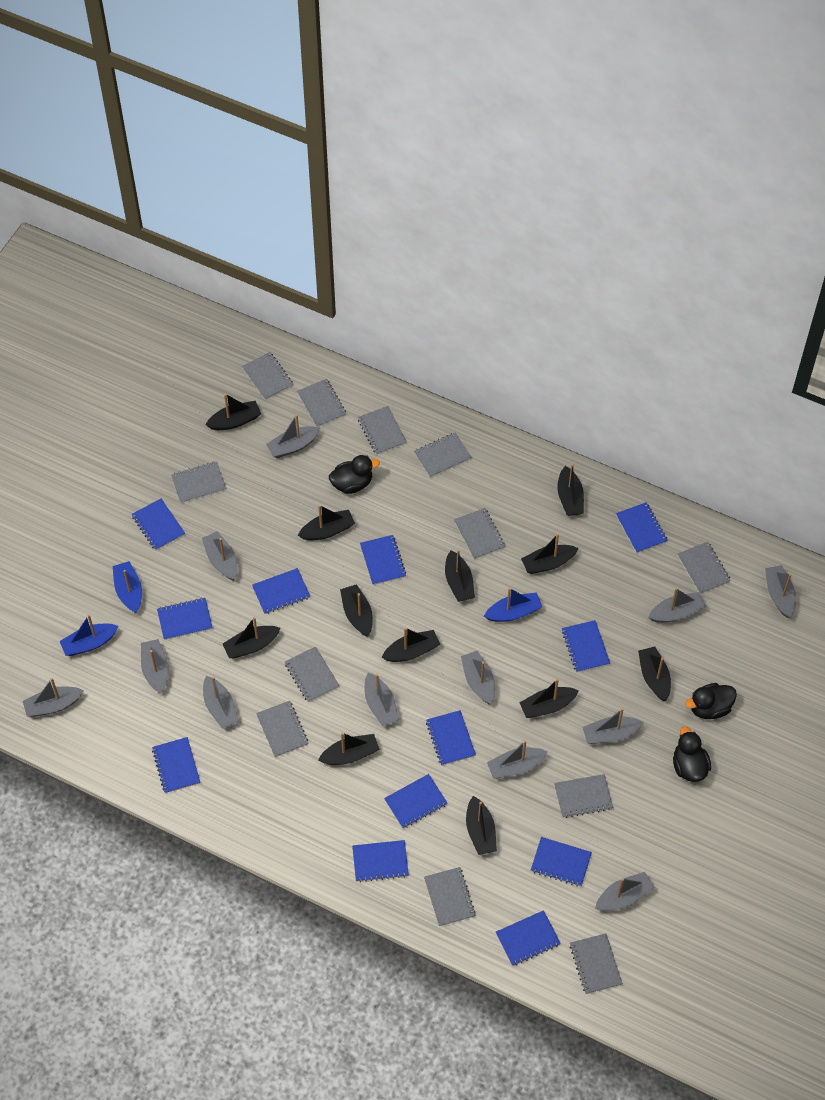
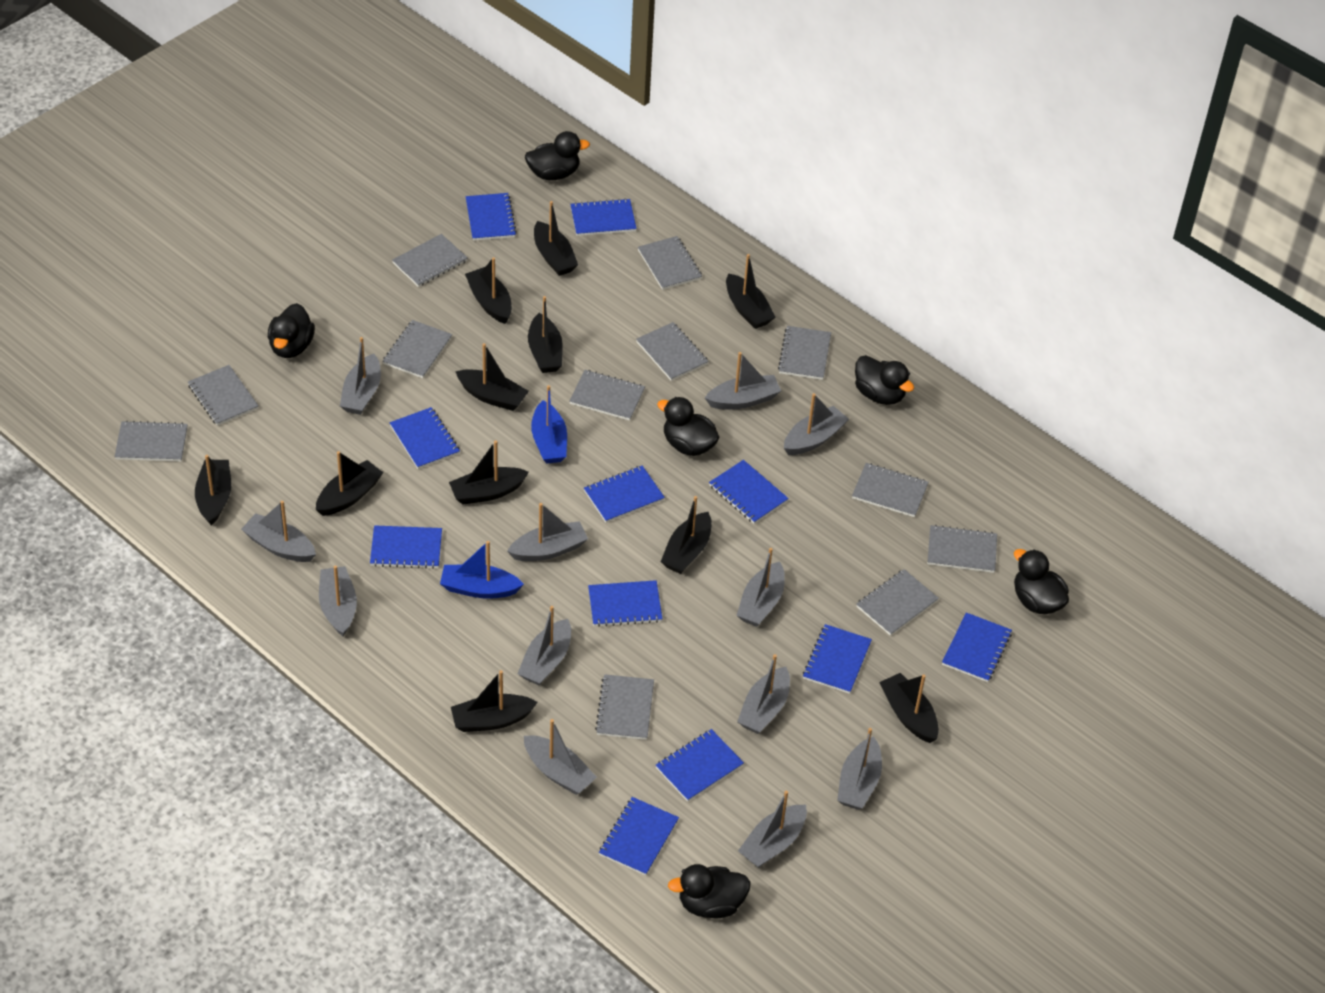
black boat: [206,394,261,430] [223,617,281,658] [298,505,355,541] [318,732,380,765] [340,584,373,637] [382,628,440,662] [445,549,475,602] [466,796,497,855] [519,679,579,718] [521,534,578,574] [557,464,584,516] [638,647,671,701] = 12 -> [195,455,231,525] [316,451,383,516] [449,441,529,505] [451,670,538,732] [455,343,529,411] [465,257,512,324] [528,296,563,373] [534,201,578,276] [661,496,712,574] [726,254,776,329] [879,673,939,743] = 11
black duck: [329,455,380,494] [673,726,711,782] [685,683,737,719] = 3 -> [268,303,315,358] [525,131,590,180] [657,397,720,456] [668,864,751,918] [855,355,914,405] [1014,549,1069,614] = 6
blue boat: [60,615,119,656] [113,561,142,613] [484,588,542,622] = 3 -> [440,541,524,599] [531,385,567,464] = 2
blue notebook: [132,499,185,550] [152,737,200,793] [157,598,213,640] [252,568,310,614] [352,840,409,882] [360,535,406,585] [384,774,447,829] [426,710,476,766] [496,910,561,966] [531,837,592,887] [561,620,610,672] [616,502,668,553] = 12 -> [370,525,442,569] [390,407,460,469] [466,193,517,241] [570,198,637,236] [584,466,665,523] [588,580,663,627] [599,797,679,876] [656,729,744,802] [709,460,789,524] [803,624,872,694] [942,612,1012,682] = 11

